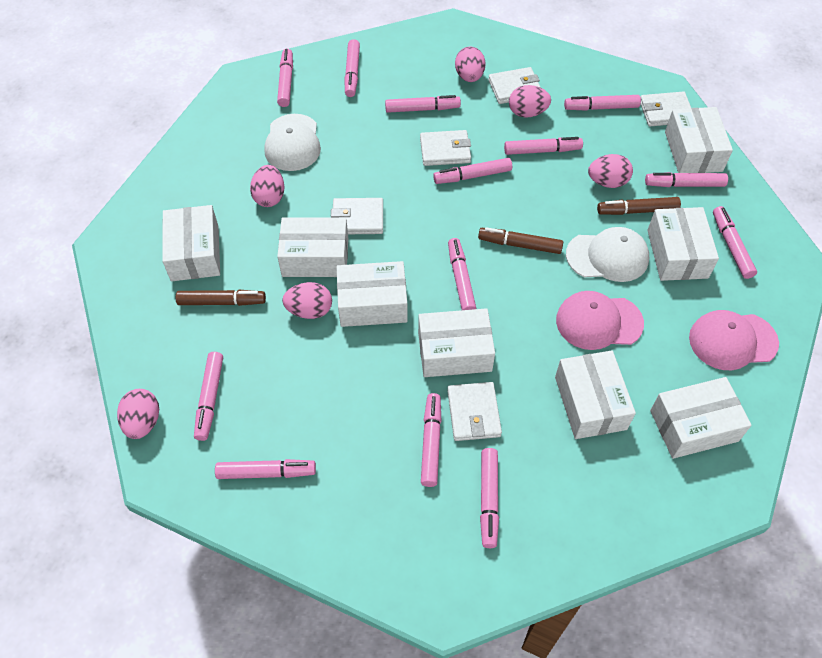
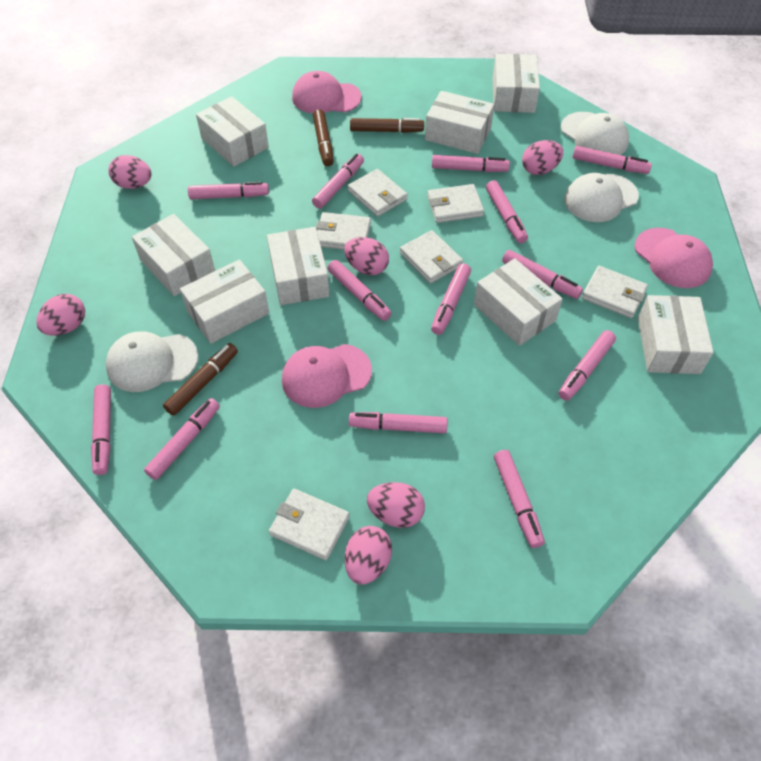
pink cap: [556,291,644,350] [689,310,779,370] = 2 -> [282,344,372,408] [292,71,361,113] [635,228,713,288] = 3
white cap: [264,114,321,171] [566,227,649,282] = 2 -> [106,331,198,392] [561,112,629,155] [564,173,639,222] = 3
white wallet: [331,198,383,234] [420,130,471,166] [447,382,502,441] [488,67,541,104] [640,92,691,126] = 5 -> [269,489,350,560] [316,212,371,250] [348,169,408,217] [400,230,463,283] [427,184,484,223] [582,266,648,318] = 6

